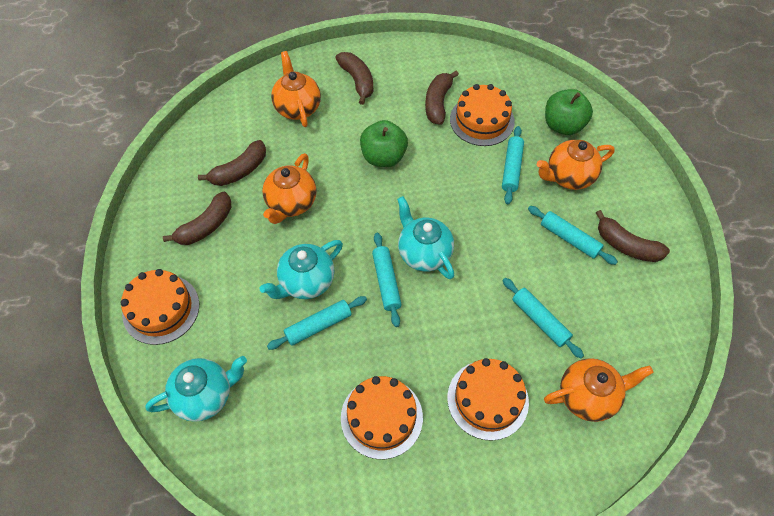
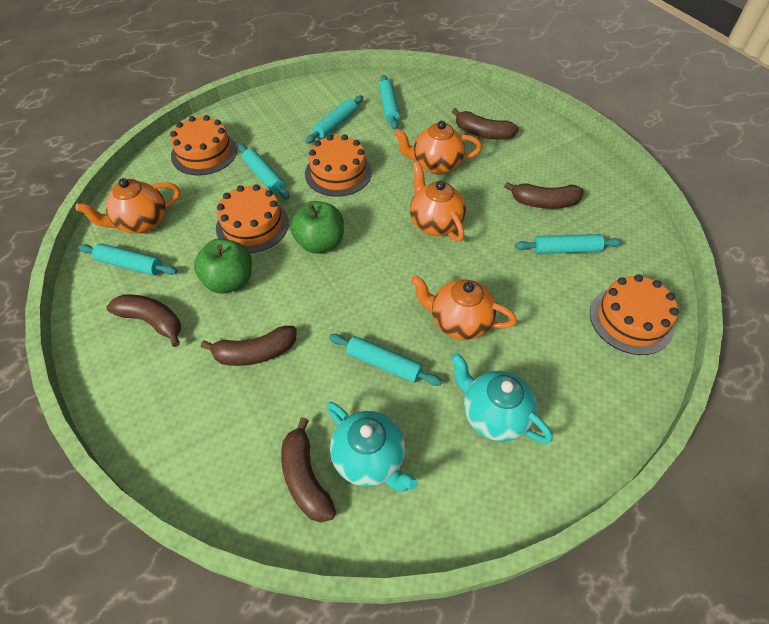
turquoise rolling pin: [267,296,367,350] [372,233,402,327] [502,126,524,204] [502,278,584,358] [528,206,618,265] = 5 -> [78,243,177,275] [238,144,290,200] [305,95,363,144] [329,334,442,386] [379,75,400,130] [515,234,622,254] = 6
turquoise teapot: [145,356,247,422] [259,240,343,299] [397,196,454,279] = 3 -> [327,402,418,492] [451,353,553,444] = 2

